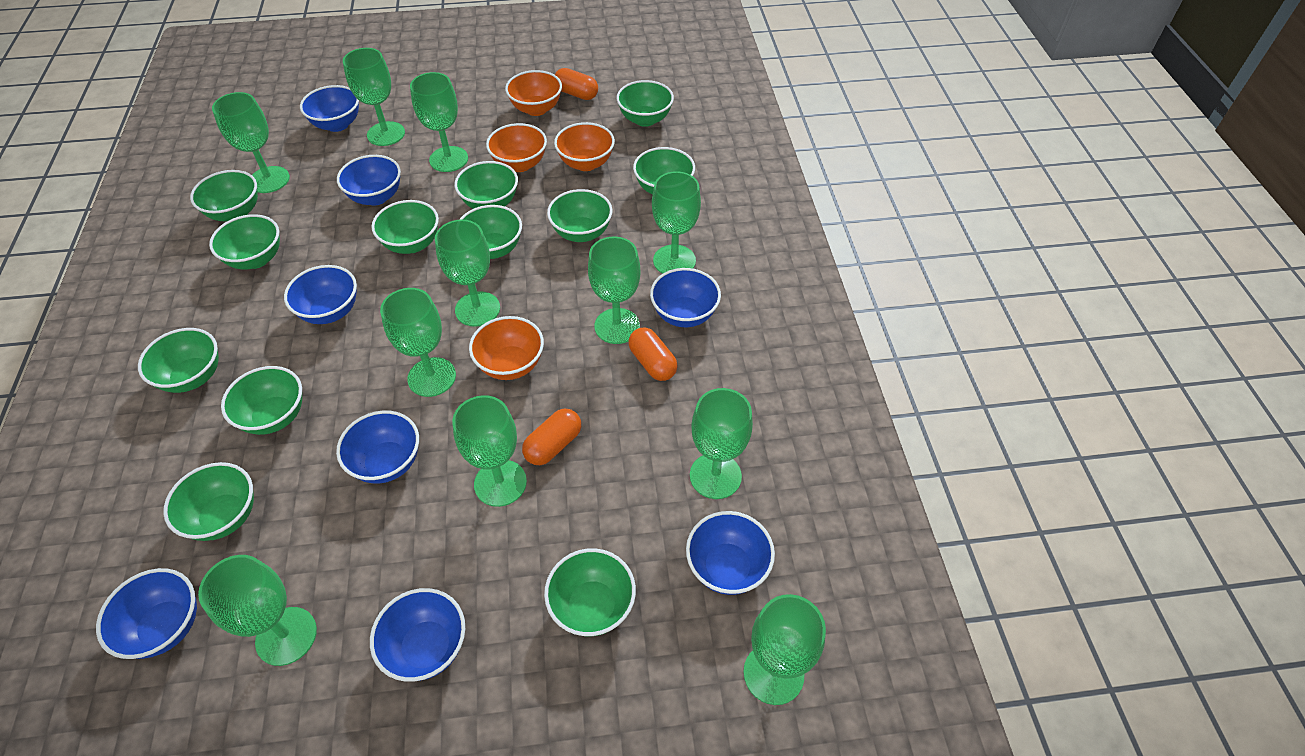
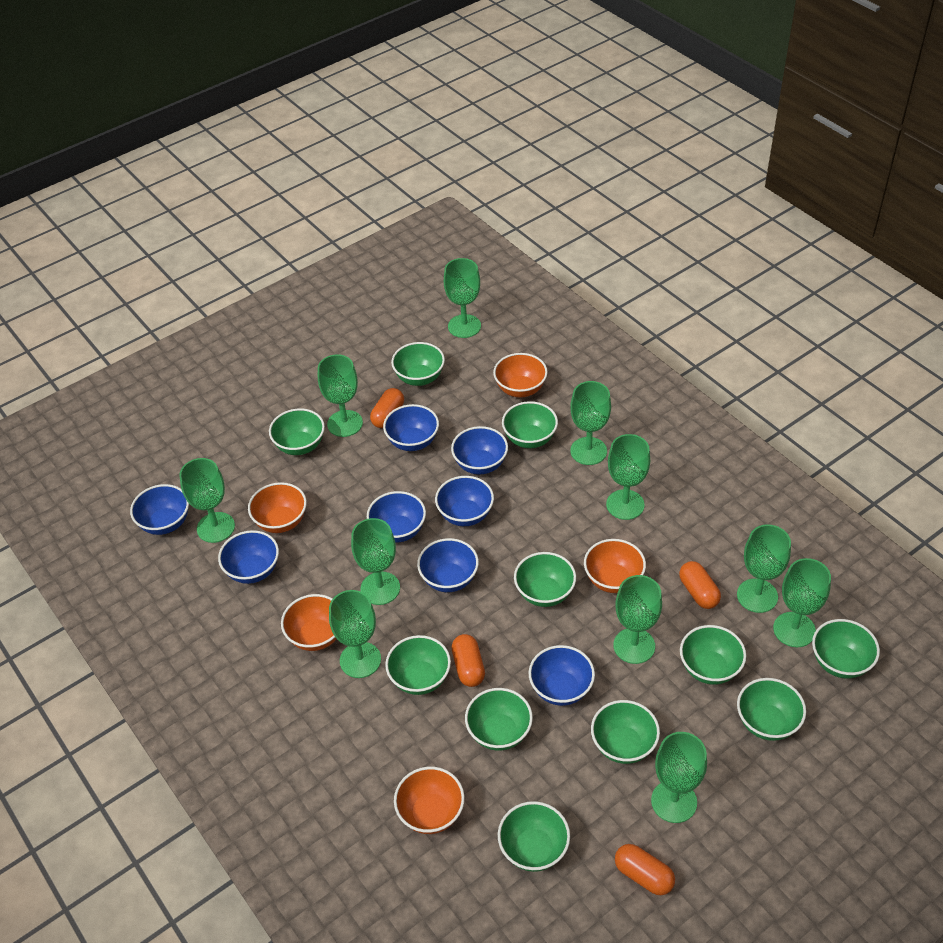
green bowl: [138,328,219,393] [163,462,254,541] [190,170,258,221] [209,214,280,269] [221,366,302,435] [371,200,439,254] [455,161,518,209] [459,205,522,259] [544,548,636,636] [547,189,612,242] [617,80,674,127] [633,147,695,195] = 12 -> [269,408,325,455] [385,635,451,695] [391,342,445,386] [465,688,533,751] [498,801,570,872] [502,401,558,448] [514,552,576,607] [591,700,660,764] [680,625,746,685] [737,678,806,741] [812,619,880,678] = 11
orange bowl: [469,316,544,380] [486,123,547,172] [505,70,562,116] [554,122,615,171] = 4 -> [248,482,307,533] [281,594,336,651] [394,767,465,834] [493,353,548,397] [584,539,646,593] = 5
orange capsule: [522,409,581,465] [555,68,598,100] [629,327,678,381] = 3 -> [370,388,404,428] [452,634,485,687] [615,844,675,895] [679,561,721,609] = 4

